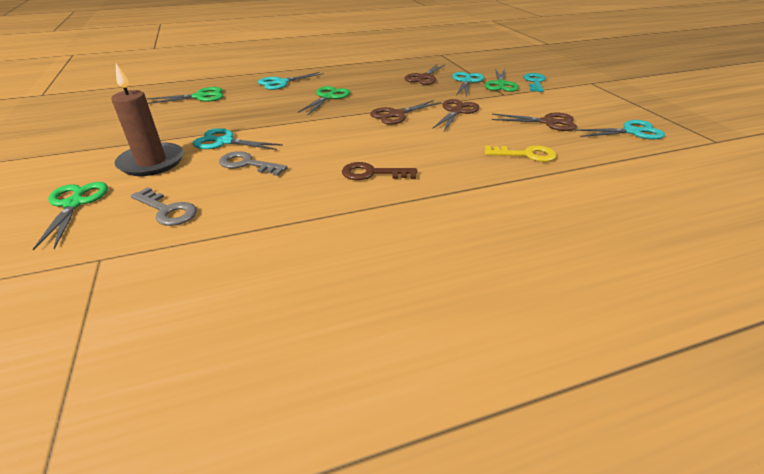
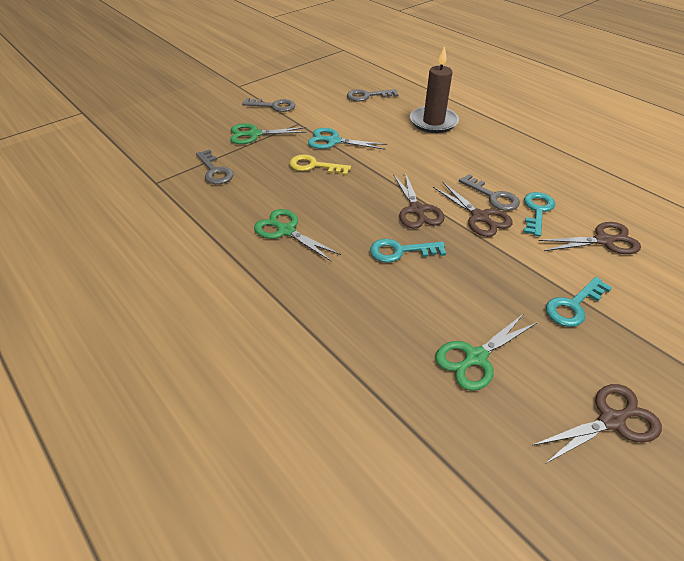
brown key: [342,162,417,180] = 1 -> none = 0
green scissors: [33,182,108,250] [146,87,223,104] [298,86,350,115] [485,69,519,92] = 4 -> [230,123,307,144] [254,209,341,262] [435,314,538,391] = 3
grey key: [130,187,197,226] [219,151,288,176] = 2 -> [196,150,234,184] [242,98,295,112] [347,89,399,101] [459,174,520,211] = 4
turquoise key: [523,73,546,92] = 1 -> [370,239,446,263] [523,192,555,237] [546,277,612,327] = 3
turquoise scissors: [192,128,283,150] [258,72,324,90] [452,72,484,97] [575,120,665,139] = 4 -> [308,128,387,150] = 1

